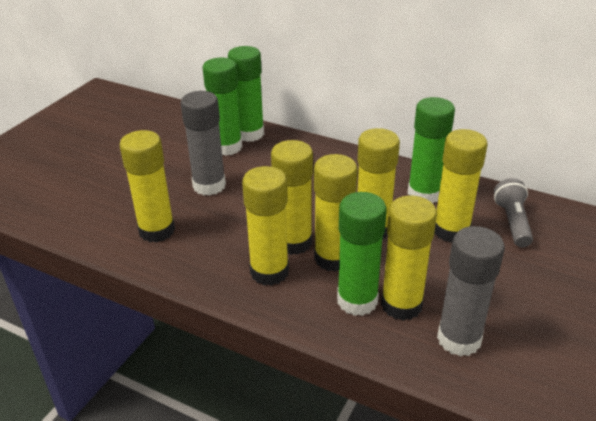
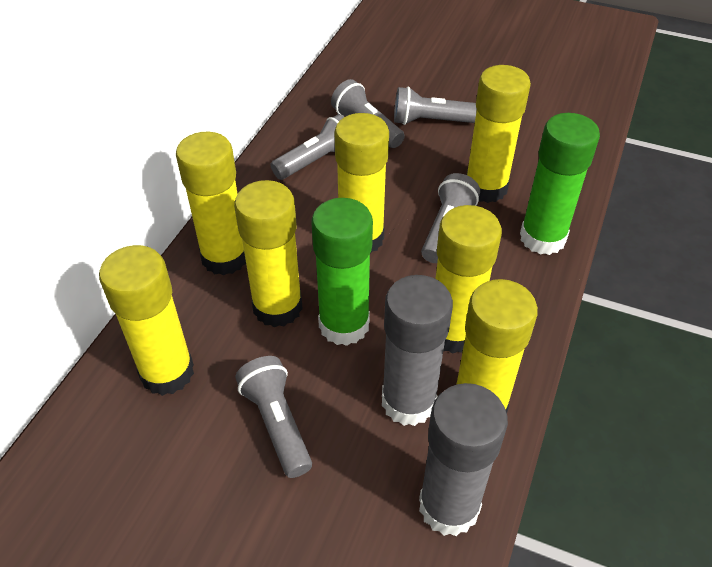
green glue stick: [203,57,242,156] [228,46,264,142] [337,192,387,316] [407,97,455,203] = 4 -> [311,198,373,346] [520,113,600,255] = 2
grey flashlight: [494,178,533,247] = 1 -> [235,356,312,478] [270,114,345,180] [331,79,405,148] [394,87,477,125] [421,173,480,263] = 5

